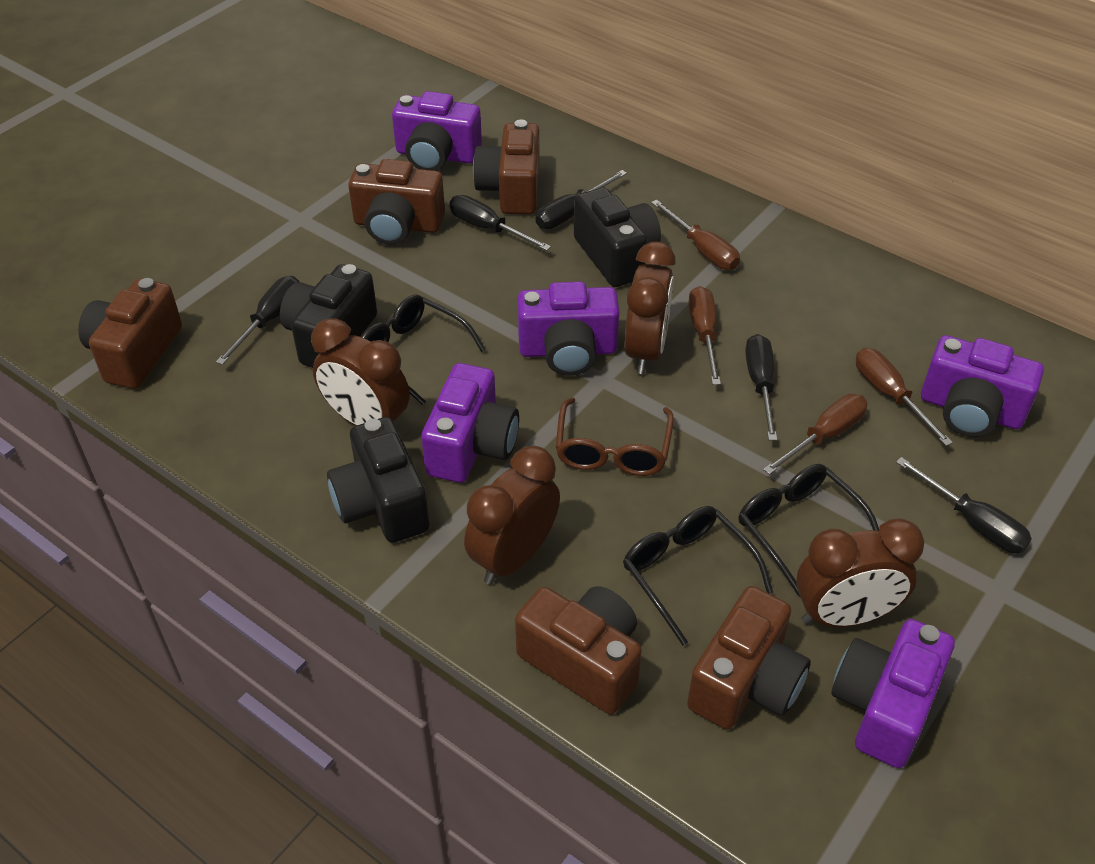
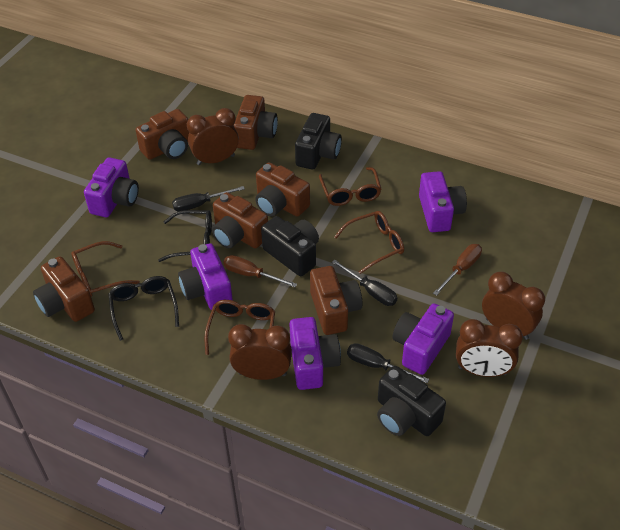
black glasses: [361,294,486,405] [623,506,773,645] [738,464,879,596] = 3 -> [108,276,179,341] [158,210,212,262] = 2
black screwdriver: [216,276,299,365] [449,195,551,251] [536,170,627,229] [745,334,777,441] [896,457,1032,553] = 5 -> [172,186,245,211] [332,260,398,306] [347,343,429,383] = 3
brown camera: [78,278,182,389] [348,159,445,245] [473,119,540,215] [515,586,642,715] [687,586,811,729] = 5 -> [33,256,95,322] [136,109,189,160] [212,192,268,248] [234,95,278,150] [255,162,310,217] [310,266,363,335] = 6
brown glasses: [556,398,674,476] = 1 -> [71,241,140,297] [205,300,275,355] [319,167,381,206] [334,211,404,274] = 4
brown screwdriver: [651,199,740,270] [688,286,721,385] [763,394,867,475] [856,348,953,446] = 4 -> [223,255,297,287] [433,244,482,296] = 2

